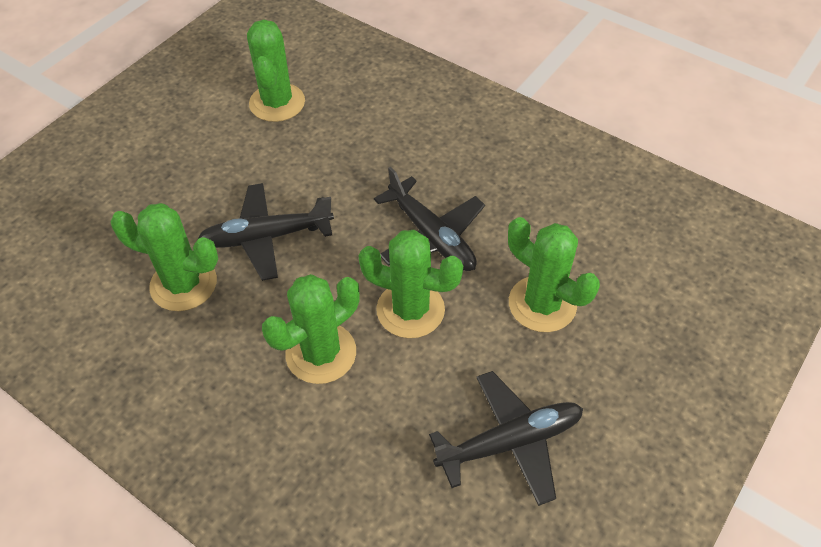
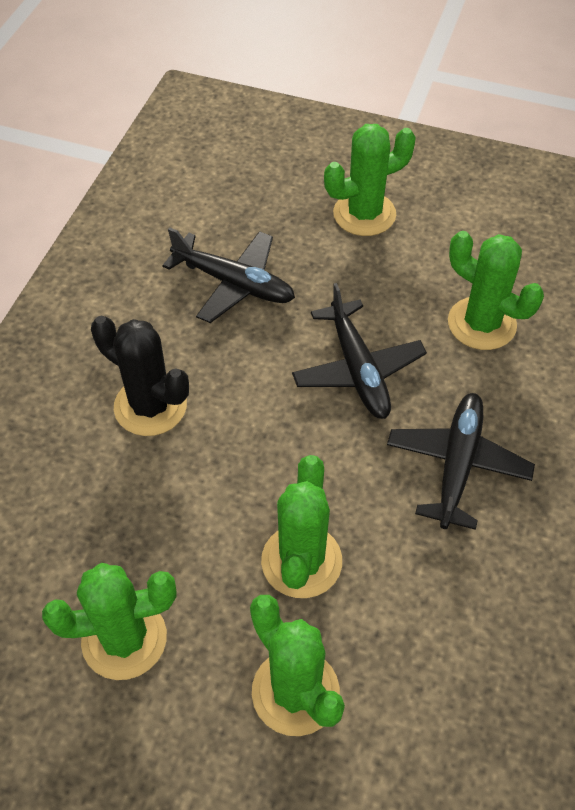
black cactus: none = 0 -> [91,316,189,436] = 1

